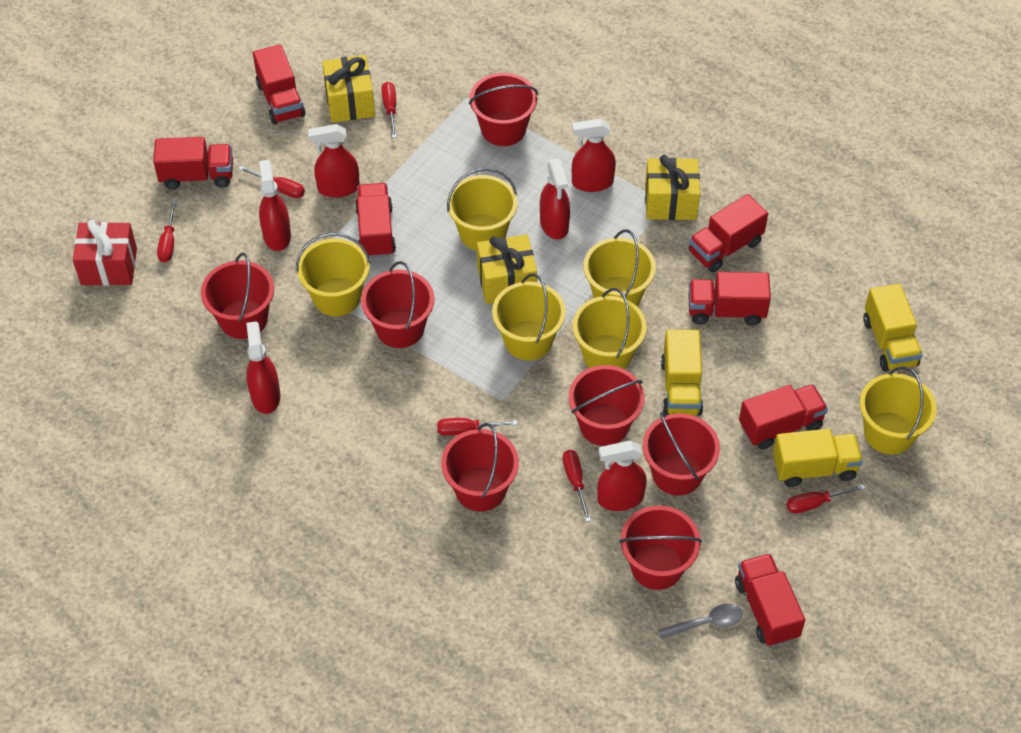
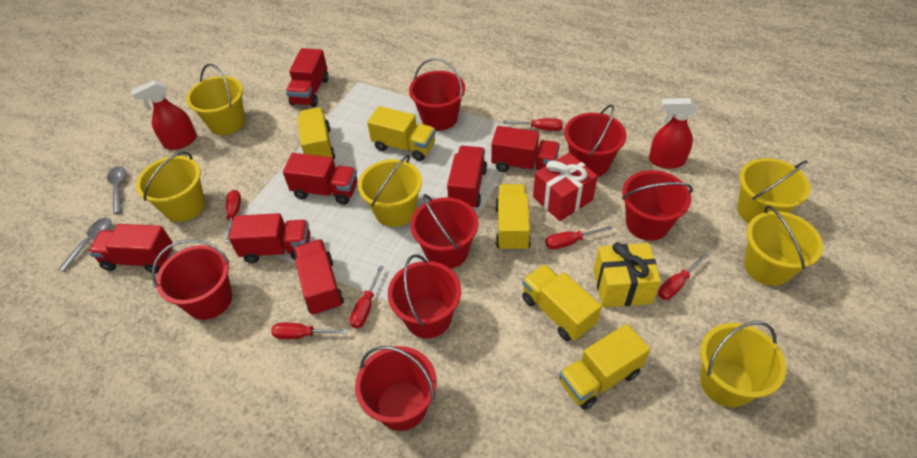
grey spoon: [658,604,743,639] = 1 -> [58,218,111,272] [107,166,126,214] = 2
red spray bottle: [246,321,280,414] [259,160,291,251] [308,124,360,198] [540,159,570,239] [572,119,616,192] [597,441,647,511] = 6 -> [131,80,197,150] [649,98,697,169] = 2
yellow gift: [322,55,375,123] [477,234,537,304] [645,155,700,220] = 3 -> [594,242,661,307] = 1
yellow truck: [661,330,703,415] [773,429,863,487] [863,284,923,371] = 3 -> [298,107,335,160] [367,106,436,161] [495,184,531,252] [522,264,602,341] [559,324,650,410] = 5

